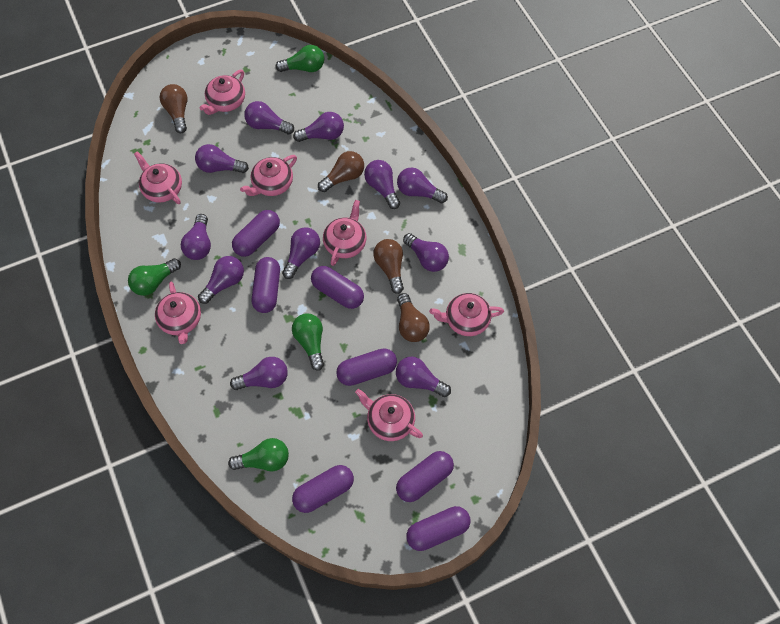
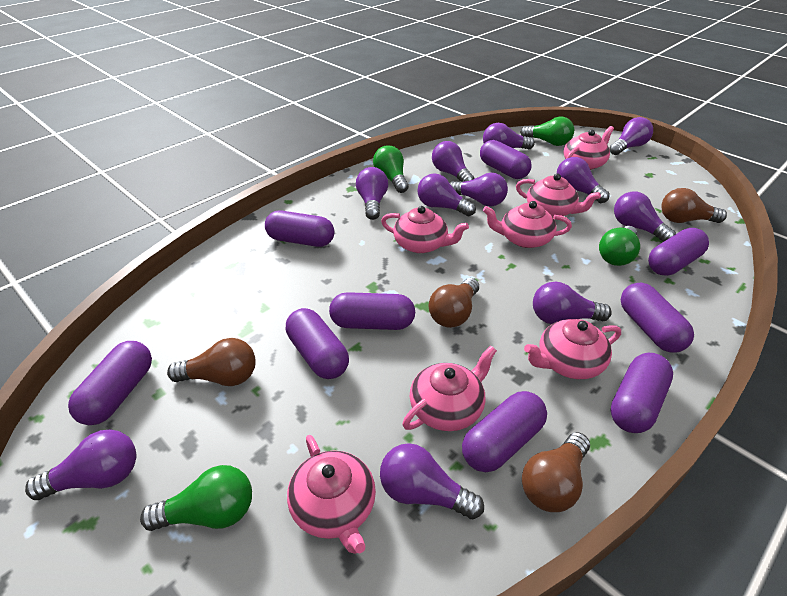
purple capsule: [232,210,280,257] [252,257,280,313] [292,465,354,513] [311,266,364,309] [336,348,397,386] [396,451,454,502] [406,506,470,551] = 7 -> [68,341,152,425] [265,211,335,247] [286,308,349,379] [329,292,415,330] [462,391,547,472] [480,140,532,179] [610,353,673,433] [621,283,694,353] [648,228,709,276] = 9

